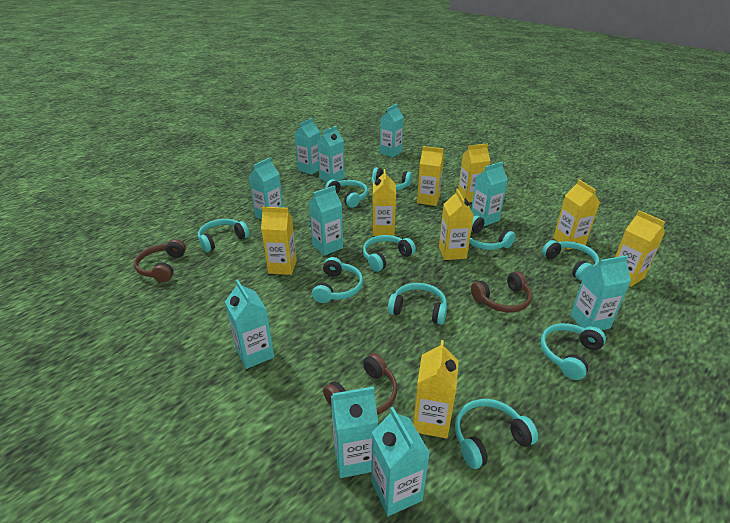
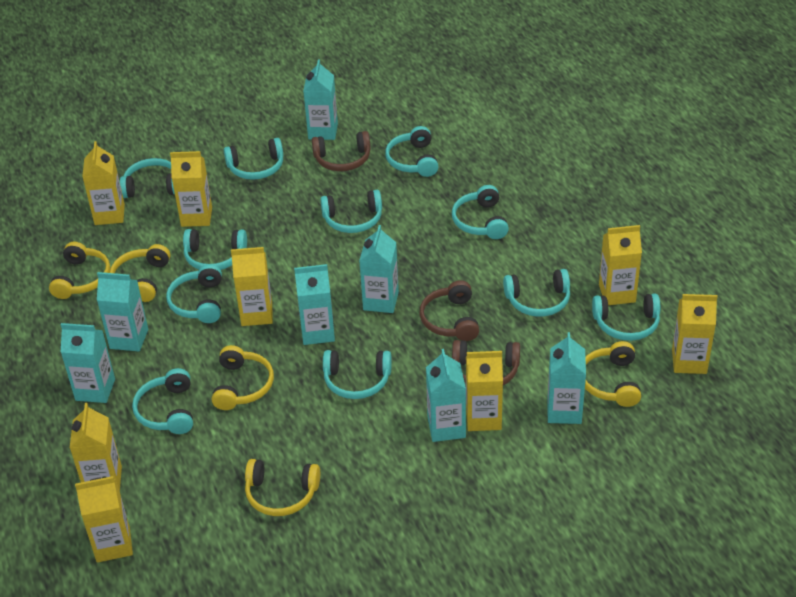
turquoise carton: [225,279,274,369] [249,157,283,220] [294,118,320,175] [309,186,343,256] [317,126,345,182] [331,387,378,478] [371,407,430,516] [380,104,404,157] [471,162,508,226] [570,255,631,330] = 10 -> [61,323,115,403] [97,272,148,351] [294,264,335,345] [303,59,338,140] [359,225,399,313] [426,349,466,442] [547,332,586,424] = 7
turquoise headphones: [198,219,249,252] [312,257,363,303] [325,179,368,208] [363,235,416,272] [372,167,412,191] [388,283,447,325] [455,399,538,469] [469,216,516,250] [541,323,606,380] [542,240,599,281] = 10 -> [120,158,175,198] [132,368,193,434] [166,264,222,323] [183,229,247,270] [224,138,283,180] [320,190,382,233] [323,350,392,399] [385,126,439,177] [452,185,509,239] [503,269,570,317] [592,293,660,341] = 11
yellow headphones: none = 0 -> [49,242,110,299] [110,244,170,302] [212,345,274,410] [245,459,320,516] [585,341,641,407] = 5

